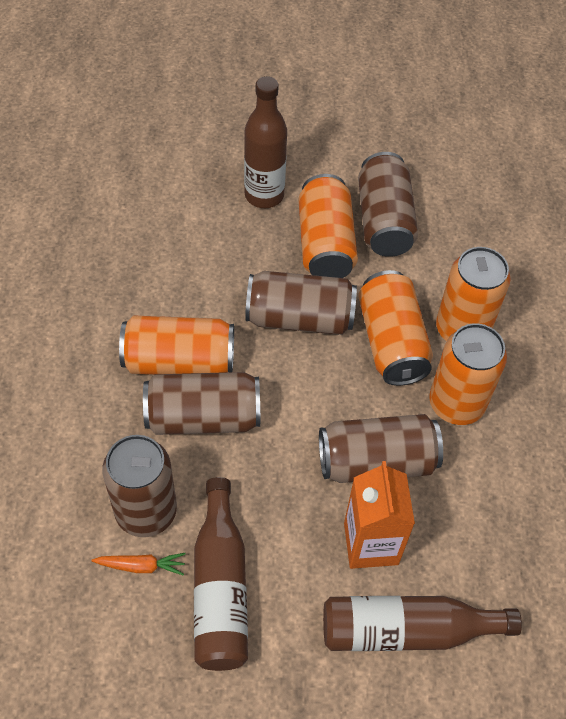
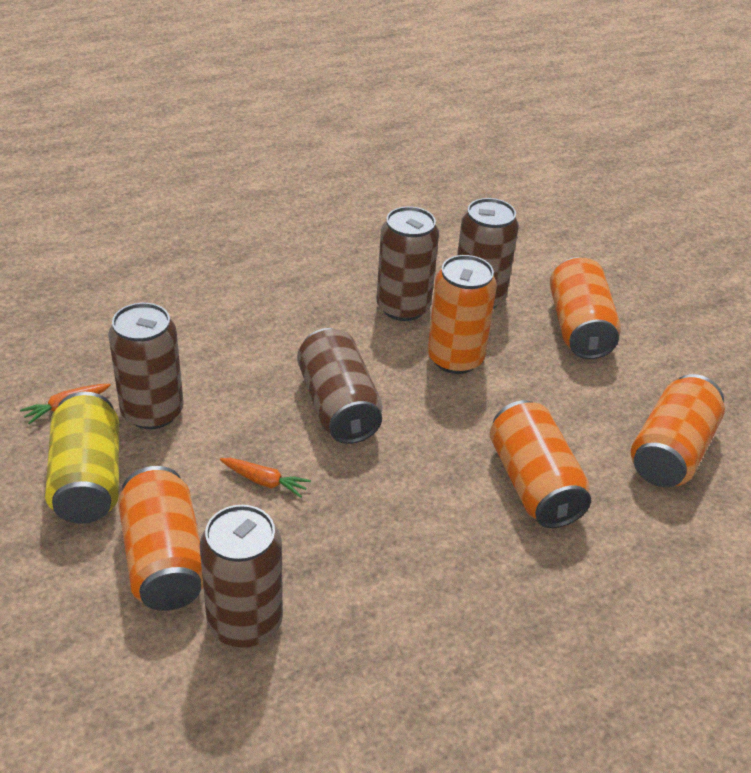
brown bottle: [194,477,248,671] [244,76,287,208] [323,596,522,651] = 3 -> none = 0
orange carrot: [92,553,186,576] = 1 -> [20,384,111,424] [220,458,311,498] = 2
orange carton: [344,461,415,569] = 1 -> none = 0
yellow can: none = 0 -> [45,392,119,524] = 1

